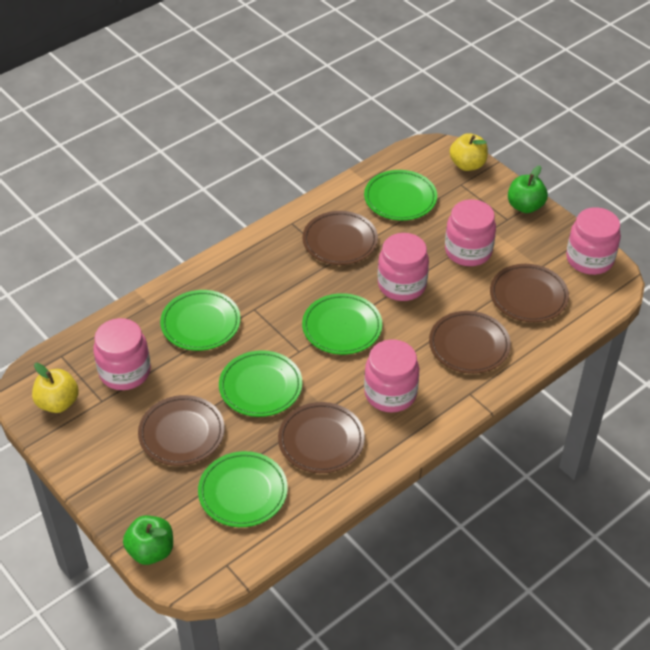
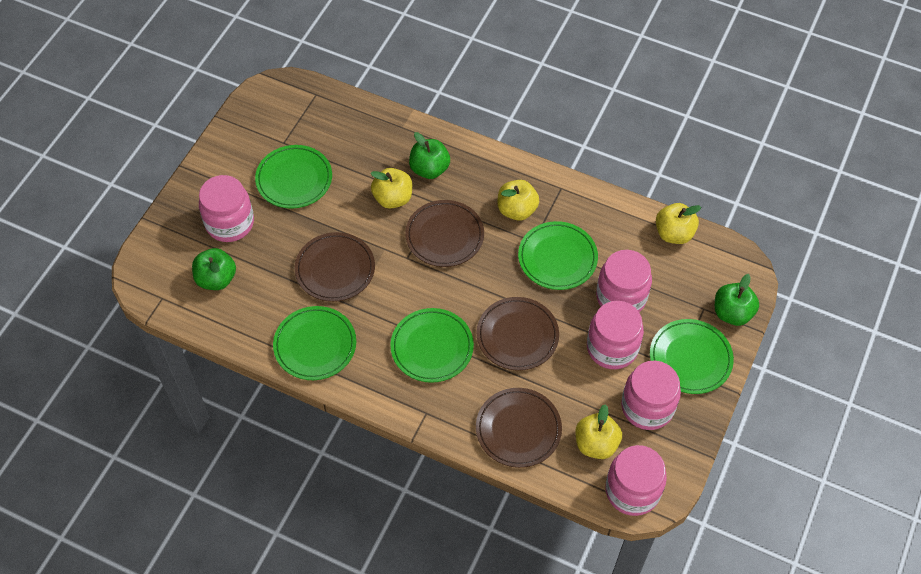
brown plate: [138,395,225,466] [278,402,365,473] [303,211,378,265] [429,311,511,374] [490,264,569,322] = 5 -> [295,232,375,302] [405,200,484,267] [476,388,562,468] [477,297,559,371] = 4
green apple: [123,515,173,565] [508,166,548,213] = 2 -> [192,248,236,290] [409,132,450,179] [715,274,759,326] = 3
yellow apple: [32,363,79,413] [450,133,488,171] = 2 -> [371,168,412,208] [497,180,539,221] [575,404,622,459] [656,203,701,244] = 4

